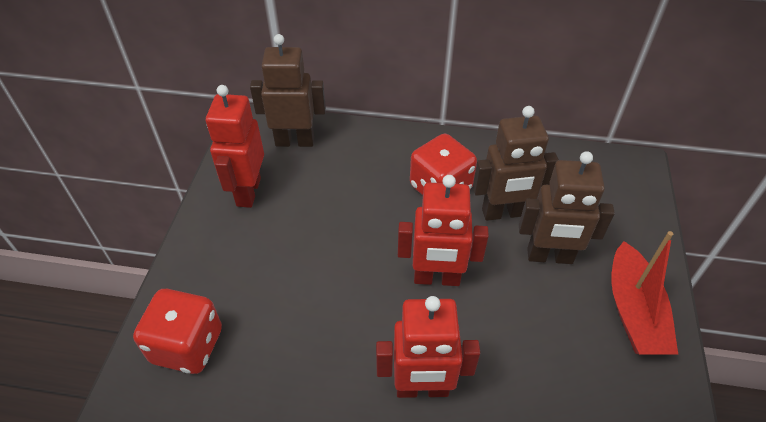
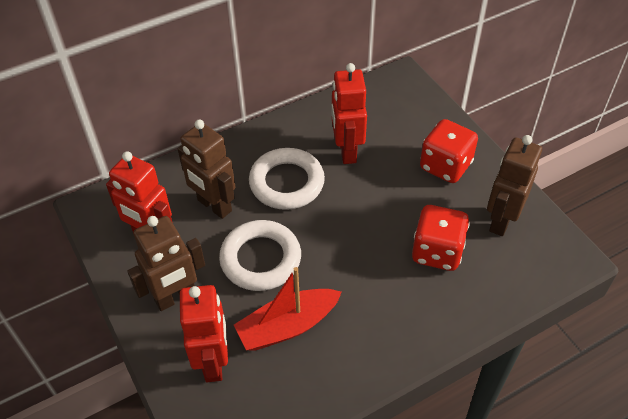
white ring: none = 0 -> [219,220,301,291] [249,148,325,210] = 2

